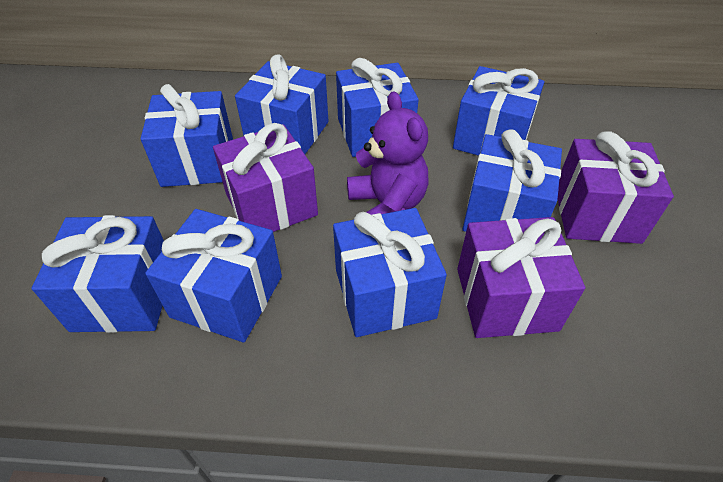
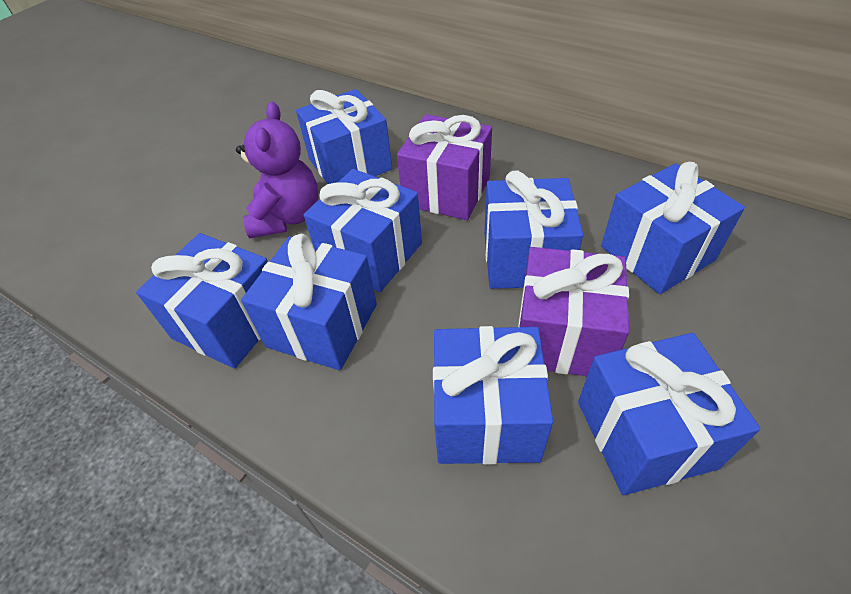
purple gift: [213,123,318,232] [457,217,585,338] [558,131,674,244] = 3 -> [397,114,492,220] [518,247,629,376] = 2

